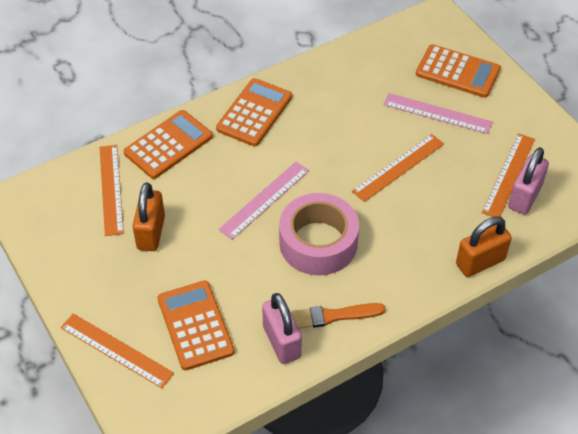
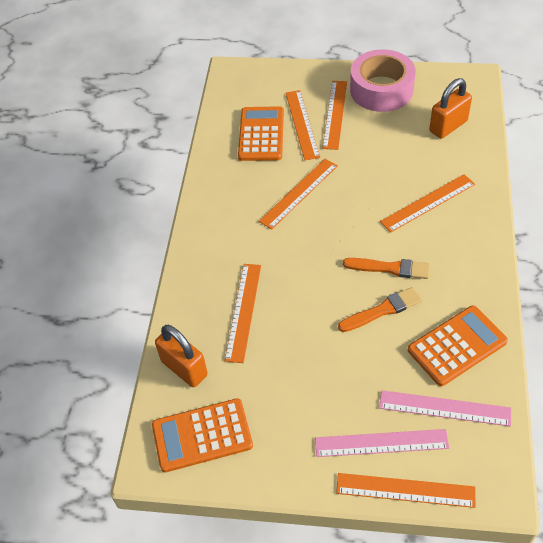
orange brush: [291,303,385,329] = 1 -> [338,287,422,332] [343,258,430,279] = 2
orange calculator: [124,110,213,179] [157,281,235,370] [216,78,292,146] [416,44,501,98] = 4 -> [152,398,253,472] [238,106,284,161] [408,306,508,386] = 3
orange ruler: [61,313,174,388] [100,145,124,236] [352,134,444,202] [482,133,535,217] = 4 -> [225,264,261,363] [259,159,338,230] [286,90,320,160] [322,81,347,150] [336,473,476,508] [380,174,475,233] = 6
pink padlock: [262,293,302,364] [508,147,549,215] = 2 -> none = 0

